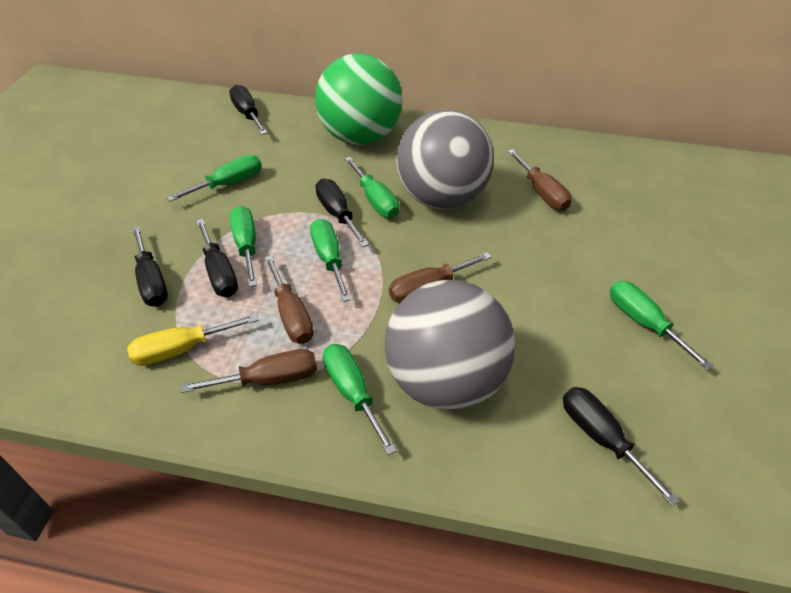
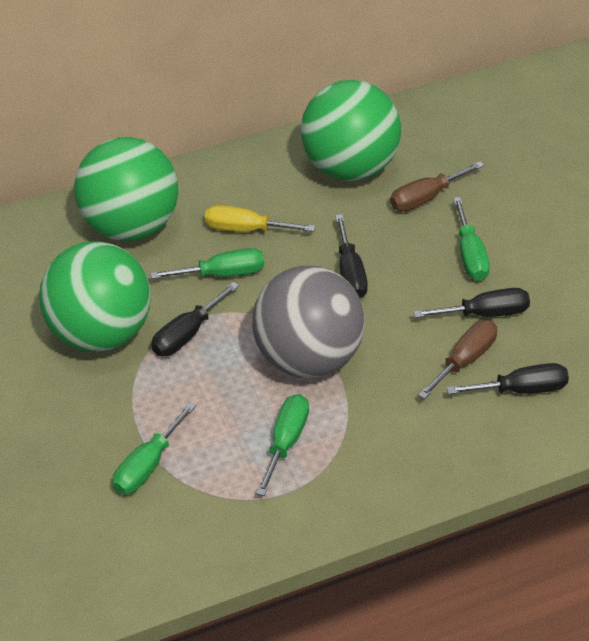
black screwdriver: [132,226,168,307] [196,219,238,297] [229,85,267,135] [315,178,369,247] [563,387,680,506] = 5 -> [151,282,239,356] [335,214,368,298] [413,288,530,318] [447,363,569,394] = 4
brown screwdriver: [181,349,317,393] [264,255,314,344] [389,252,492,303] [507,149,572,211] = 4 -> [390,161,484,211] [418,320,497,399] = 2
green ball: [315,53,403,145] = 1 -> [39,241,151,352] [74,137,178,241] [301,80,401,181] = 3
green screwdriver: [167,155,262,202] [230,206,257,287] [310,219,351,302] [323,344,397,455] [344,157,399,218] [610,281,713,370] = 6 -> [113,402,196,495] [151,248,264,279] [256,394,309,496] [453,197,490,281] = 4
grey ball: [385,280,515,411] [396,110,494,210] = 2 -> [252,266,365,378] = 1

